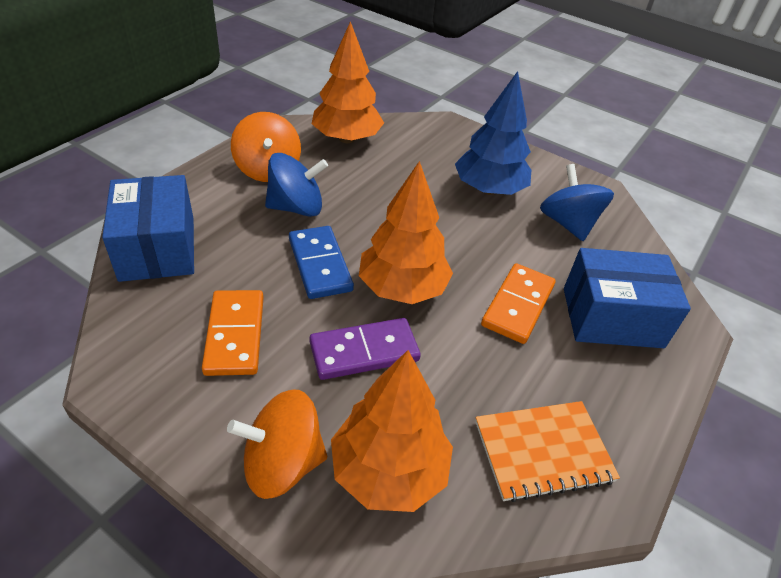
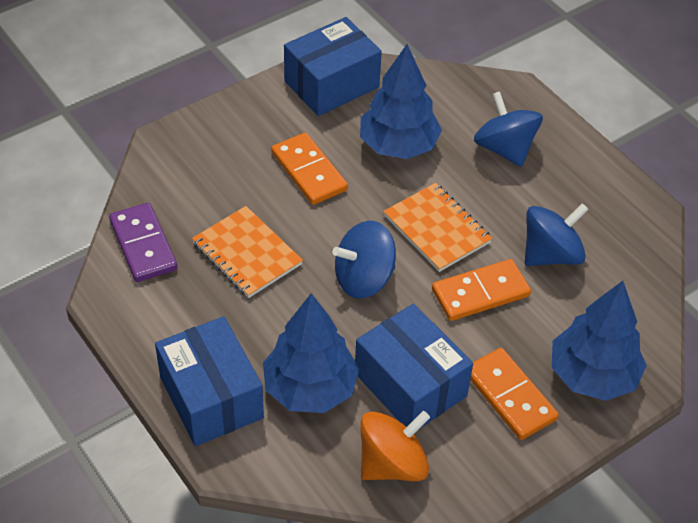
blue box: [102,175,194,282] [564,248,691,348] = 2 -> [155,316,264,446] [284,17,382,116] [355,304,473,428] = 3
blue domino: [289,226,354,299] = 1 -> none = 0
blue spinning top: [265,153,328,217] [540,164,614,241] = 2 -> [333,221,396,299] [474,91,543,167] [525,203,589,266] = 3
blue tree: [455,71,531,195] = 1 -> [263,293,360,413] [360,44,442,159] [552,281,647,401] = 3
orange domino: [202,290,264,376] [481,263,556,344] = 2 -> [271,133,348,205] [432,259,531,321] [470,348,559,440] = 3
orange notebook: [475,401,620,502] = 1 -> [192,206,303,298] [384,183,492,272] = 2
orange spinning top: [227,389,327,499] [231,112,301,182] = 2 -> [360,411,430,481] = 1
orange tree: [312,21,384,143] [331,350,453,512] [359,161,453,304] = 3 -> none = 0

